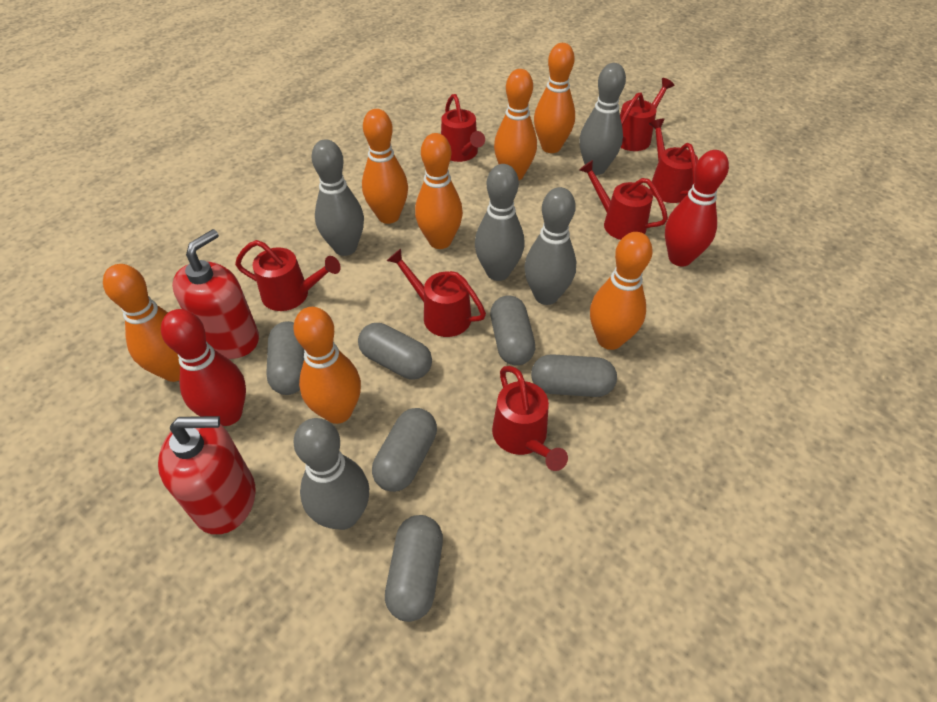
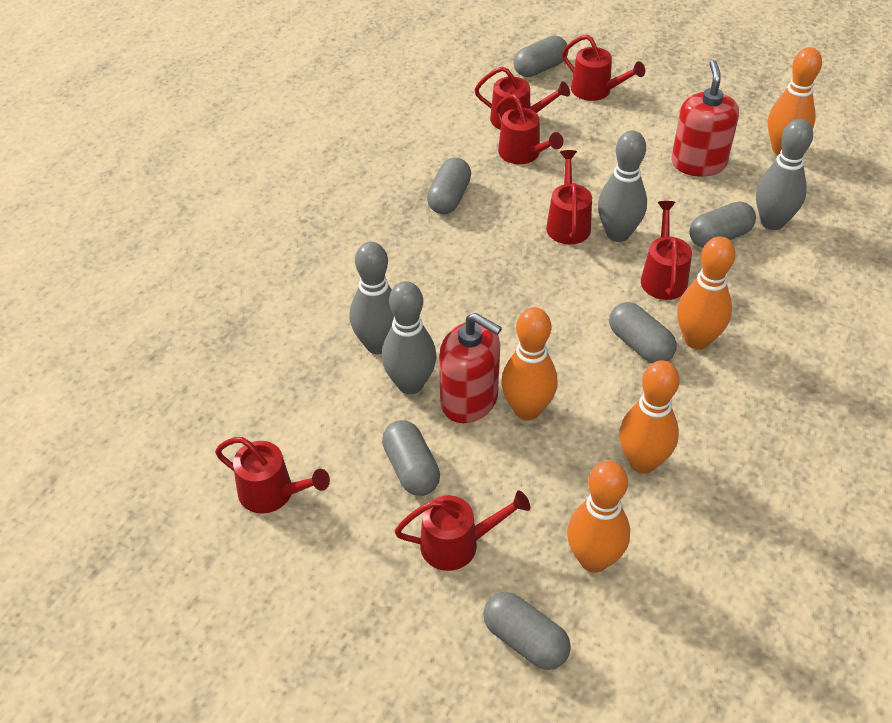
grey bowling pin: [293,418,369,530] [311,139,364,256] [475,164,525,281] [524,187,576,305] [579,63,626,175] = 5 -> [350,242,394,354] [382,281,437,394] [598,131,647,242] [756,119,813,230] = 4
orange bowling pin: [103,264,180,382] [293,307,361,424] [362,109,408,224] [415,133,463,249] [494,69,537,180] [534,43,575,153] [590,232,653,350] = 7 -> [501,307,558,420] [567,461,630,573] [619,360,679,473] [677,236,736,350] [768,47,822,155] = 5
red bowling pin: [161,309,246,426] [665,150,729,266] = 2 -> none = 0

